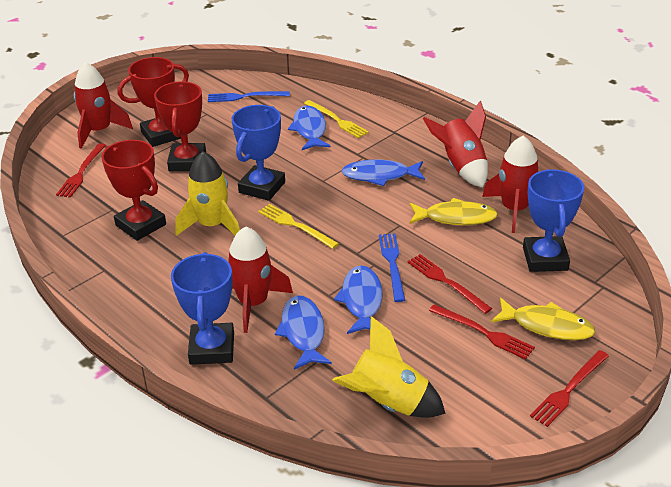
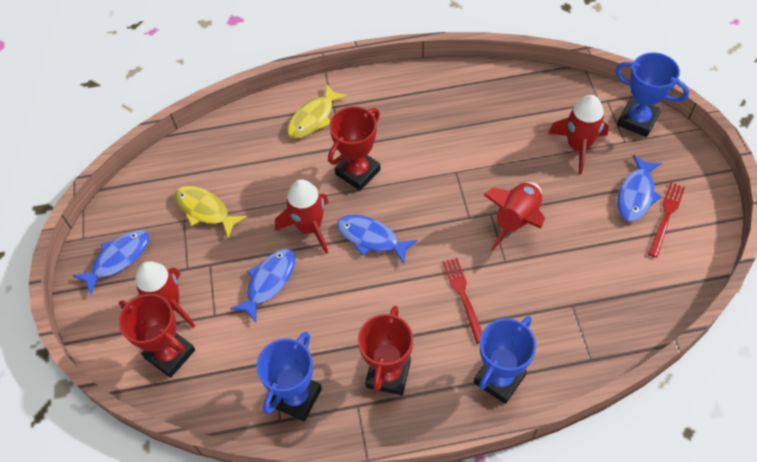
blue fork: [208,91,290,102] [379,233,405,302] = 2 -> none = 0
red fork: [56,143,106,198] [407,254,492,314] [429,304,535,360] [530,350,609,427] = 4 -> [442,258,482,344] [648,182,685,258] = 2
yellow fork: [258,204,339,249] [304,100,369,138] = 2 -> none = 0
yellow rocket: [175,151,240,236] [332,316,446,418] = 2 -> none = 0

